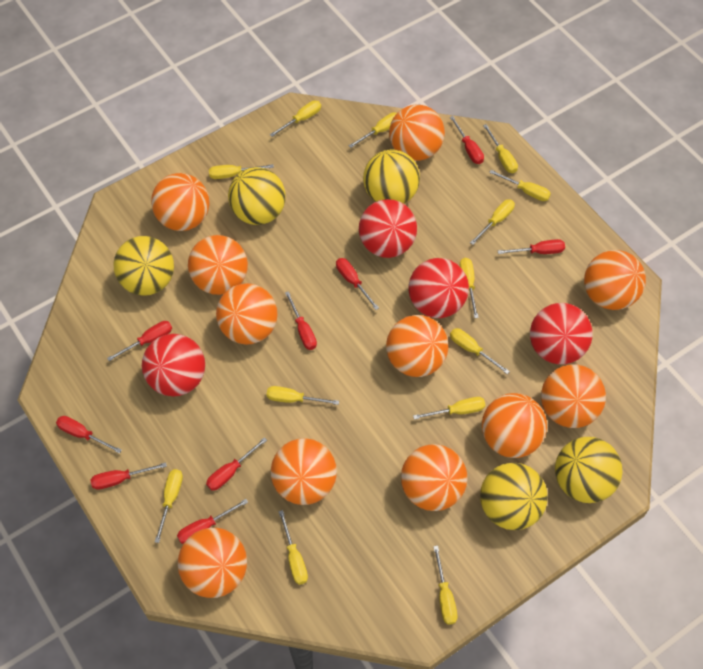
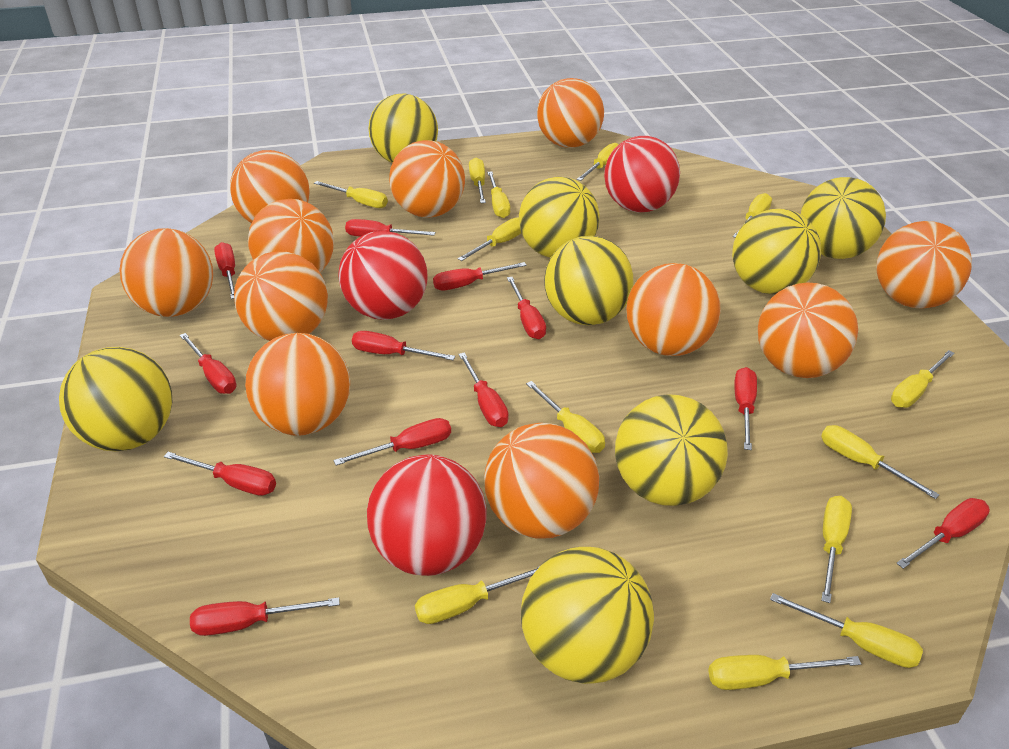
red ball: [142,334,205,397] [359,199,417,258] [408,258,469,318] [530,303,593,364] = 4 -> [338,231,428,320] [367,454,487,576] [604,136,680,213] = 3
red screwdriver: [56,416,122,454] [91,462,167,490] [107,321,172,361] [177,499,248,544] [206,437,267,491] [285,291,317,350] [336,258,379,310] [450,116,484,164] [498,239,565,254] = 9 -> [164,452,276,496] [180,333,237,394] [190,597,340,636] [214,242,235,299] [333,418,451,465] [345,219,435,237] [352,331,455,360] [433,262,527,291] [458,352,508,427] [507,277,546,339] [734,367,757,450] [896,498,990,569] = 12
yellow ball: [113,236,174,296] [228,167,286,225] [363,149,420,204] [480,463,548,530] [555,437,622,503] = 5 -> [59,347,172,451] [369,93,438,163] [519,177,600,258] [521,547,654,684] [544,236,633,325] [615,394,728,506] [732,209,821,294] [801,177,886,259] = 8

